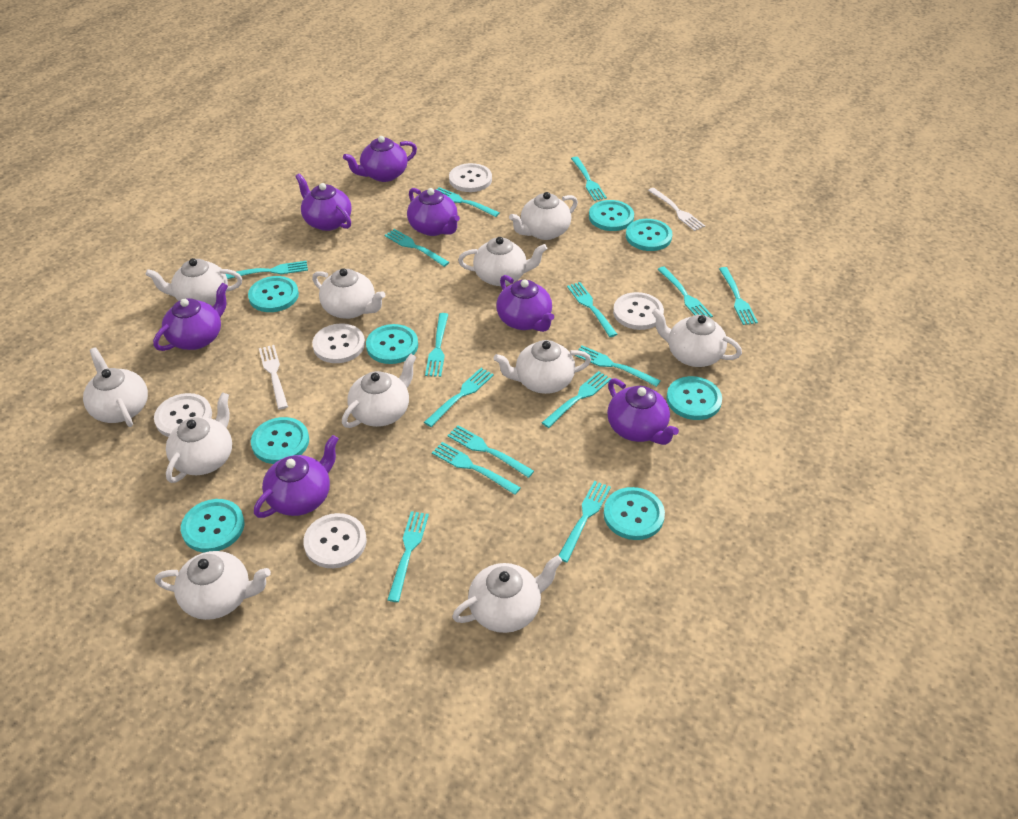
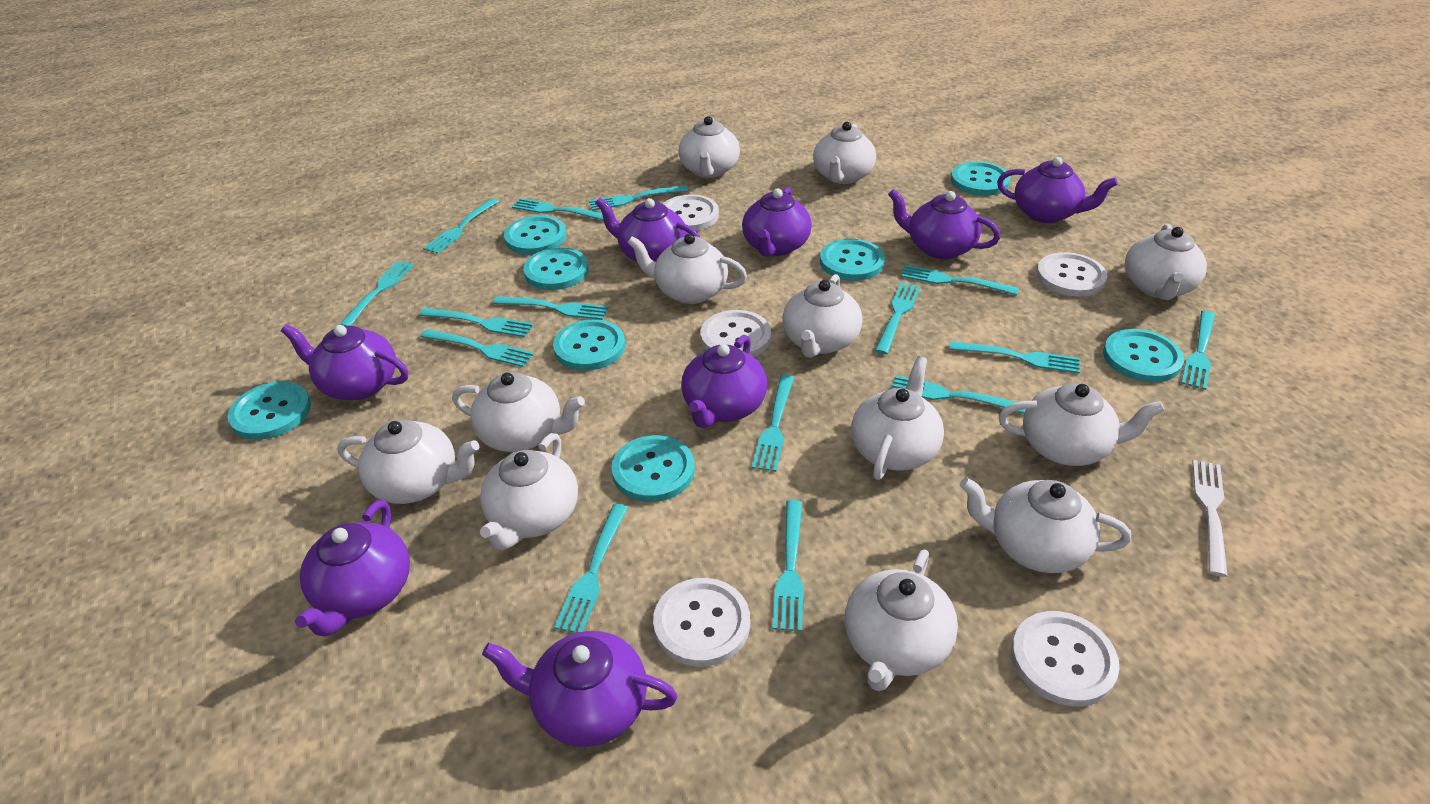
purple teapot: [153,283,228,351] [254,435,338,518] [295,173,352,231] [343,136,417,182] [407,188,460,236] [496,275,554,332] [607,378,679,445] = 7 -> [281,324,408,400] [295,500,410,637] [482,631,677,747] [595,198,700,262] [681,335,767,428] [742,188,812,257] [888,189,1000,259] [997,157,1118,223] = 8
white fork: [259,345,288,410] [648,188,705,231] = 2 -> [1192,460,1228,577] = 1
white teapot: [83,347,148,427] [145,258,242,306] [155,551,271,620] [166,392,232,483] [312,268,385,319] [342,354,416,428] [452,555,563,633] [458,237,547,286] [493,340,591,394] [509,192,578,240] [652,308,742,367] = 11 -> [338,420,479,504] [452,372,585,452] [480,433,578,550] [627,233,747,304] [679,116,740,178] [782,274,862,358] [813,122,876,184] [845,549,958,691] [851,356,944,480] [960,477,1131,573] [999,383,1165,466] [1125,224,1207,300] = 12

